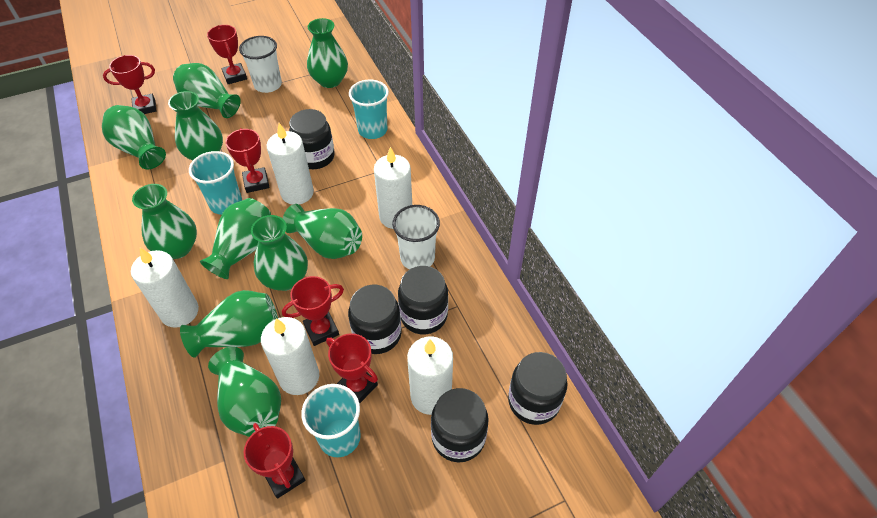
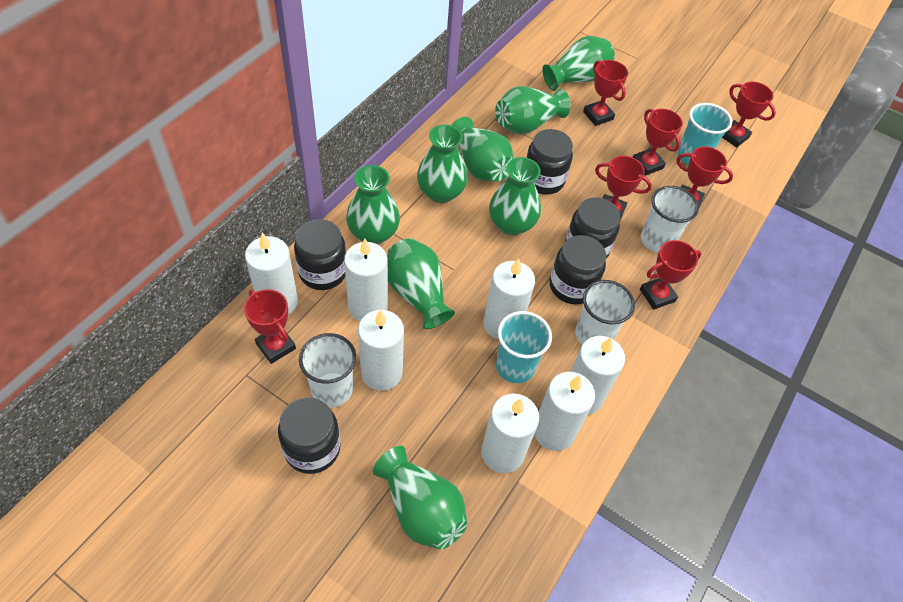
green vase: [102,105,166,169] [132,184,197,259] [168,91,223,160] [173,63,241,118] [180,290,278,358] [200,198,271,279] [208,347,281,437] [251,215,308,291] [283,204,362,259] [307,18,348,88] = 10 -> [346,165,400,245] [373,446,467,550] [387,238,455,329] [417,125,468,203] [451,117,513,181] [489,157,541,236] [495,86,571,134] [542,36,615,91] = 8
red trophy: [103,55,157,114] [207,25,247,84] [225,128,270,193] [244,423,306,499] [282,276,344,346] [326,333,378,403] = 6 -> [244,289,296,364] [583,60,628,126] [595,156,652,220] [633,109,683,176] [640,240,702,310] [677,146,733,208] [722,82,776,148] = 7
turquoise cup: [189,151,242,215] [301,384,361,457] [349,79,389,139] = 3 -> [496,311,552,383] [677,103,732,165] = 2
white candle: [131,248,199,328] [261,317,319,395] [267,123,314,205] [374,147,412,229] [407,336,453,415] = 5 -> [245,233,298,315] [344,239,388,321] [358,310,404,391] [481,394,539,473] [483,258,535,340] [534,372,595,451] [570,336,625,415] = 7
white cup: [239,36,282,93] [392,205,440,269] = 2 -> [299,333,356,407] [575,280,635,344] [641,186,699,253] = 3

